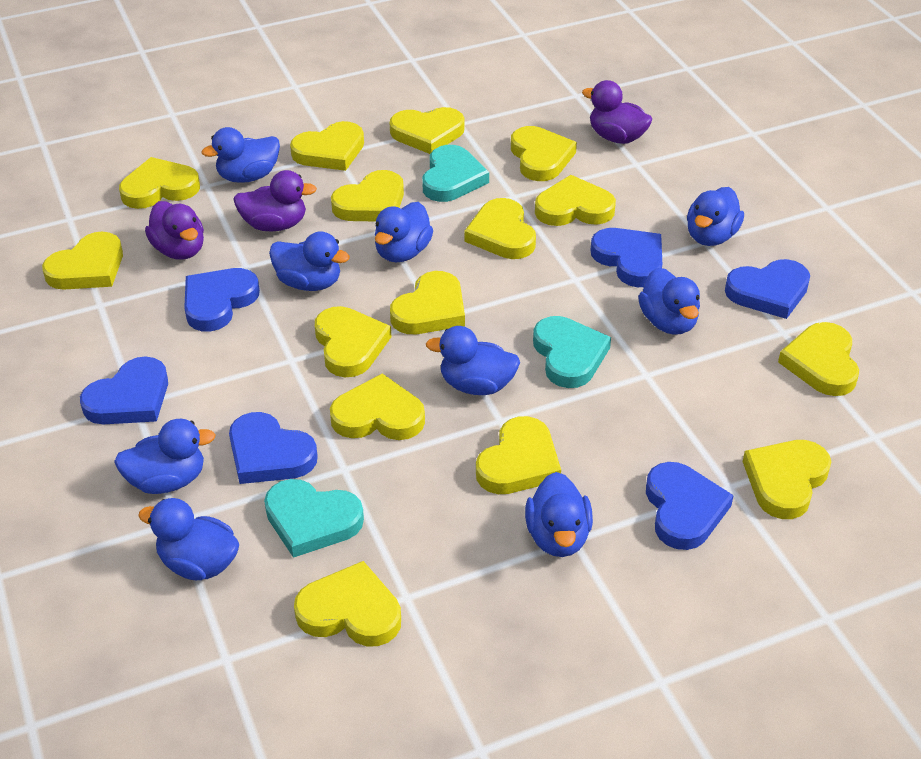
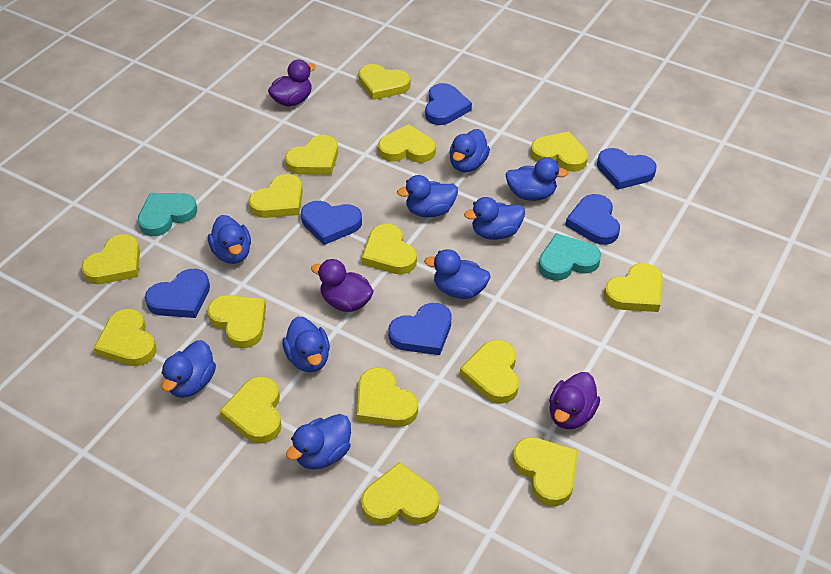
turquoise heart: [264,479,364,558] [422,145,489,202] [533,316,611,388] = 3 -> [138,193,197,236] [538,233,601,281] = 2

